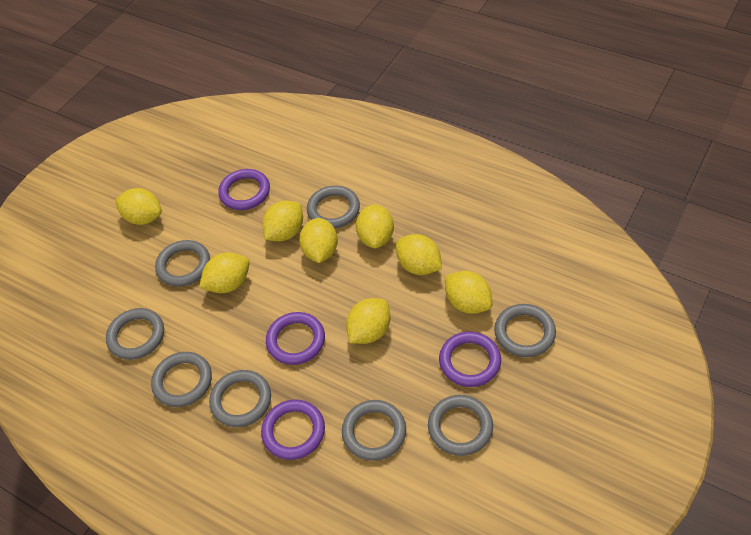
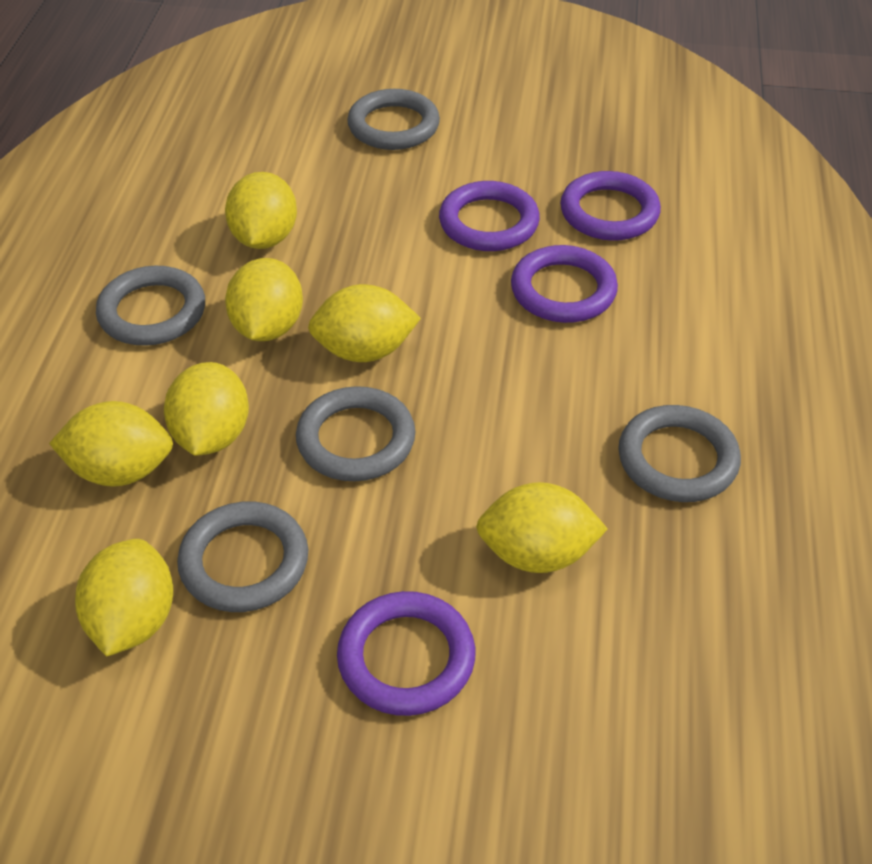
grey ring: [106,308,164,360] [151,352,212,407] [155,240,210,287] [209,370,271,427] [307,186,360,228] [342,400,406,461] [428,395,493,456] [494,304,556,357] = 8 -> [96,266,205,346] [177,501,308,612] [296,386,416,481] [347,89,440,150] [618,405,741,502] = 5
yellow lemon: [115,188,162,225] [199,252,250,293] [262,201,303,241] [299,218,338,263] [346,298,390,344] [356,204,394,248] [396,234,442,275] [445,271,493,314] = 8 -> [49,401,173,487] [75,539,173,657] [164,362,249,456] [225,172,297,249] [225,258,303,341] [308,284,421,362] [476,482,608,573] = 7

